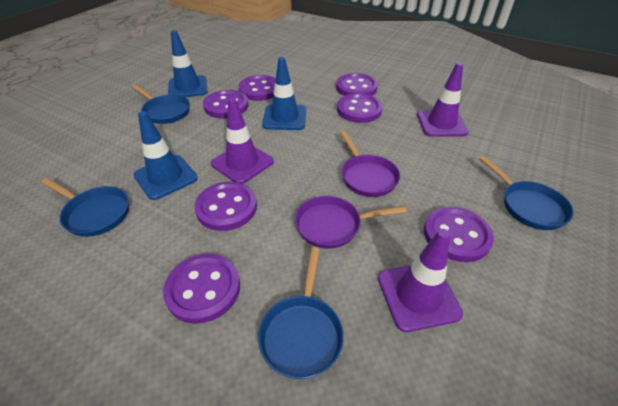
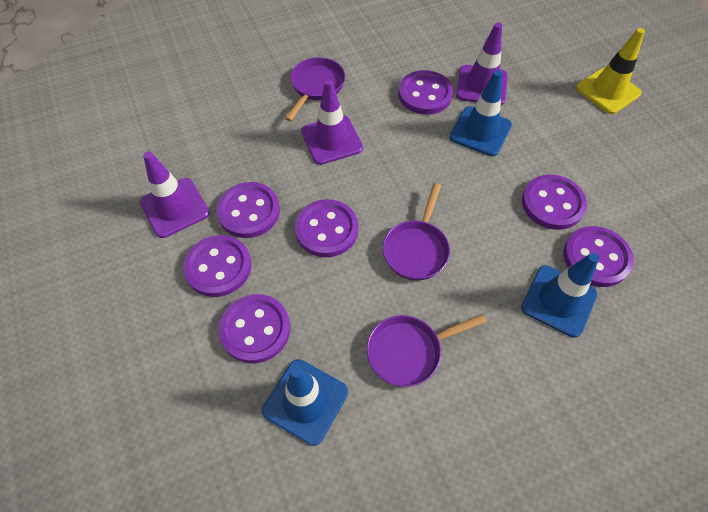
blue pan: [41,177,129,237] [131,84,190,124] [258,248,344,379] [479,156,574,230] = 4 -> none = 0
purple pan: [295,196,407,249] [340,130,400,197] = 2 -> [285,57,345,121] [367,314,487,387] [383,183,450,280] = 3
yellow traffic cone: none = 0 -> [576,28,645,114] = 1

